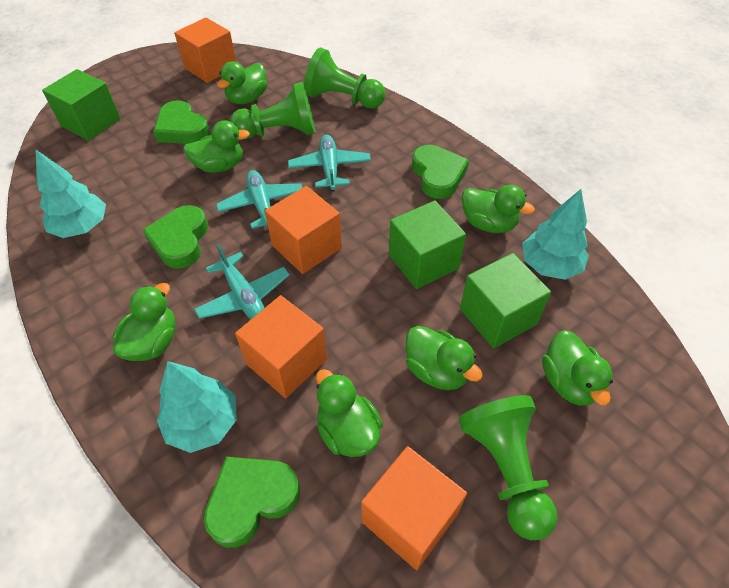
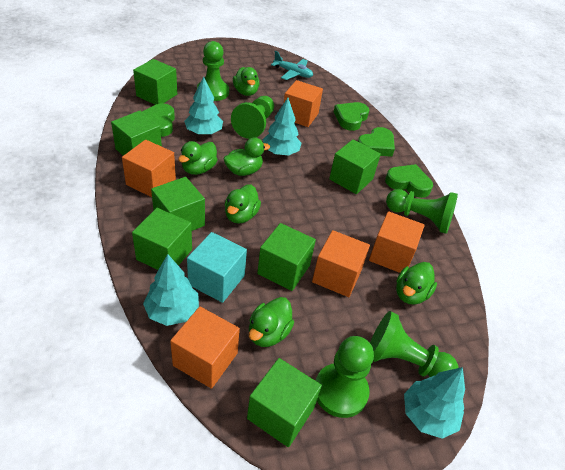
green cube: [42,69,121,141] [389,200,466,289] [460,253,551,349] = 3 -> [111,111,162,156] [132,208,192,270] [133,59,177,105] [151,177,205,231] [247,358,322,447] [257,223,316,291] [329,139,381,194] = 7
green duck: [113,283,176,361] [183,121,250,173] [217,61,267,104] [316,369,383,457] [406,326,483,390] [462,185,535,233] [542,330,613,406] = 7 -> [178,141,217,175] [223,137,270,176] [225,184,261,224] [233,67,259,96] [249,297,294,347] [396,262,437,305] = 6
green pawn: [230,82,315,139] [304,47,386,109] [458,395,557,540] = 3 -> [197,41,229,101] [231,96,274,139] [315,336,374,418] [370,311,458,377] [386,189,458,234] = 5
orange cube: [174,17,236,83] [235,295,327,398] [265,186,342,274] [361,446,467,570] = 4 -> [122,140,176,197] [170,306,240,389] [284,80,323,127] [312,230,370,297] [369,211,425,273] = 5
turquoise cube: none = 0 -> [187,232,247,303] = 1
turquoise plane: [194,244,290,319] [216,170,302,230] [288,135,371,192] = 3 -> [271,51,313,80] = 1
turquoise tree: [36,150,106,238] [157,361,237,453] [522,189,589,280] = 3 -> [143,254,199,326] [184,77,223,135] [263,98,301,155] [404,367,465,439] = 4

